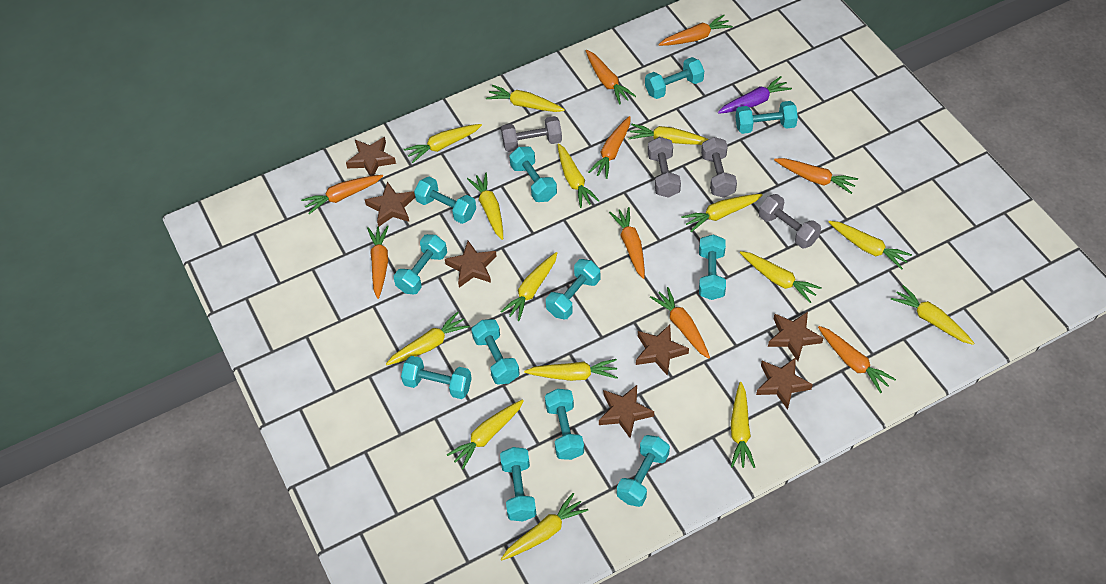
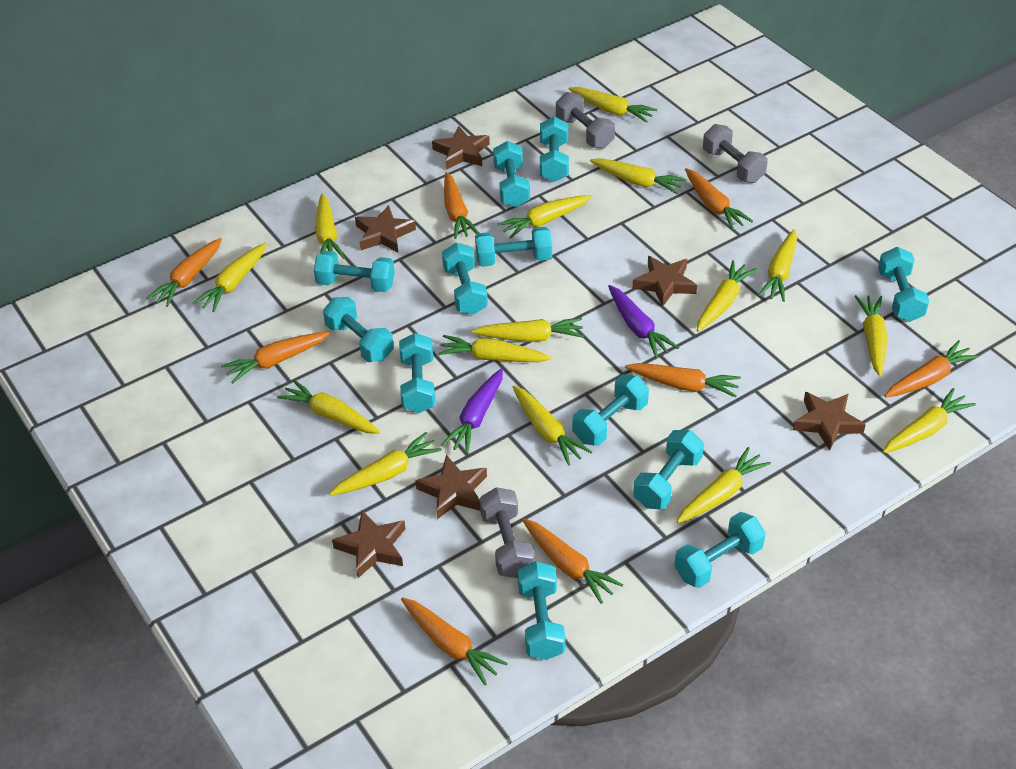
brown star: [346,137,396,176] [365,182,415,227] [445,241,497,288] [599,385,654,438] [636,325,689,376] [756,357,813,410] [768,312,823,361] = 7 -> [332,510,405,578] [355,205,416,252] [415,455,487,519] [432,126,490,170] [632,256,697,307] [793,392,866,451] = 6
grey dumbbell: [501,116,562,152] [648,137,681,198] [701,137,737,198] [759,194,821,248] = 4 -> [480,487,535,578] [556,92,615,149] [703,124,768,183] = 3
orange carrot: [301,175,383,214] [367,225,389,299] [586,50,636,105] [588,116,631,179] [609,207,645,279] [650,287,710,359] [658,15,733,46] [774,158,858,194] [818,326,896,393] = 9 -> [146,238,222,307] [221,332,330,383] [401,597,508,685] [444,172,479,239] [522,518,623,604] [625,363,741,398] [685,168,753,230] [885,340,979,398] = 8
purple carrot: [718,76,792,114] = 1 -> [441,368,503,454] [608,285,679,358] = 2

